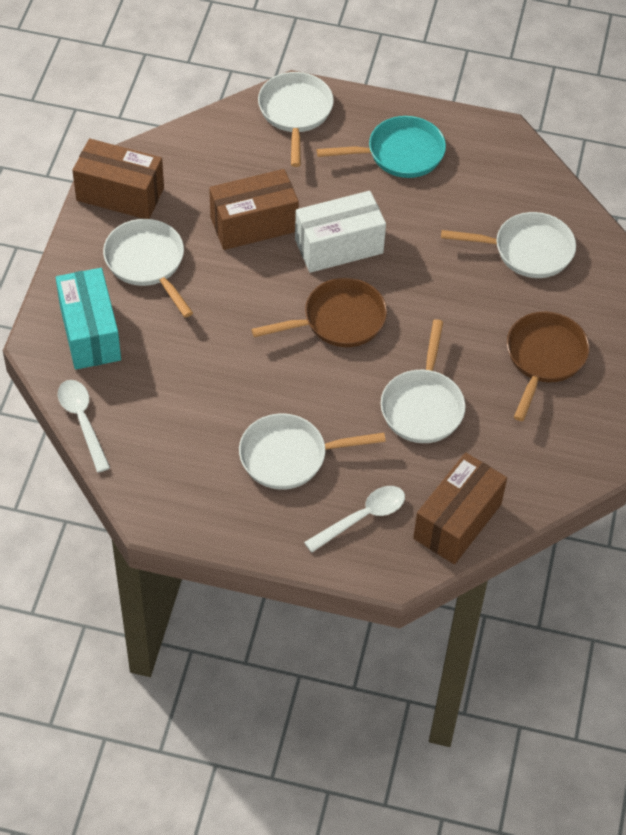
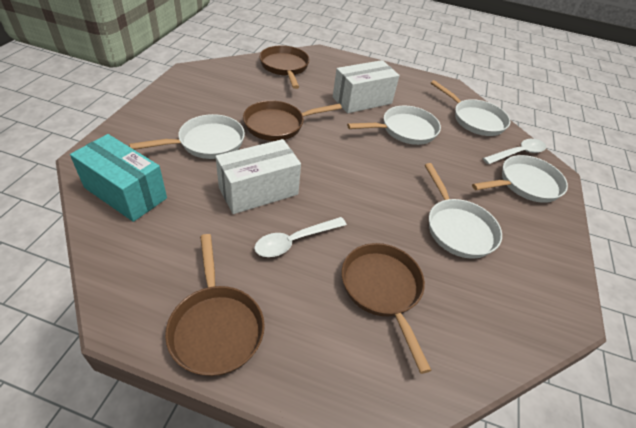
brown box: [72,138,164,219] [209,169,299,250] [413,452,507,564] = 3 -> none = 0
brown pan: [251,278,387,347] [507,312,590,421] = 2 -> [165,234,265,377] [243,100,342,141] [259,45,310,89] [341,243,431,374] = 4
turquoise pan: [317,116,446,178] = 1 -> none = 0
white box: [295,191,386,273] = 1 -> [216,139,301,214] [333,60,400,113] = 2

